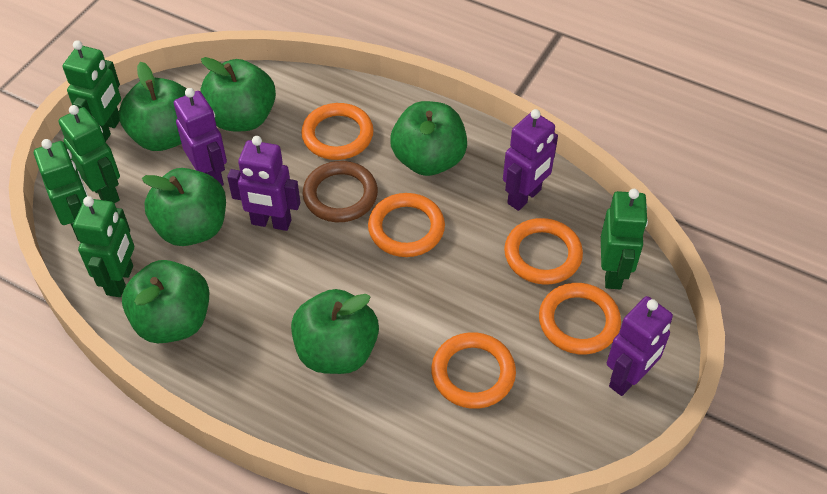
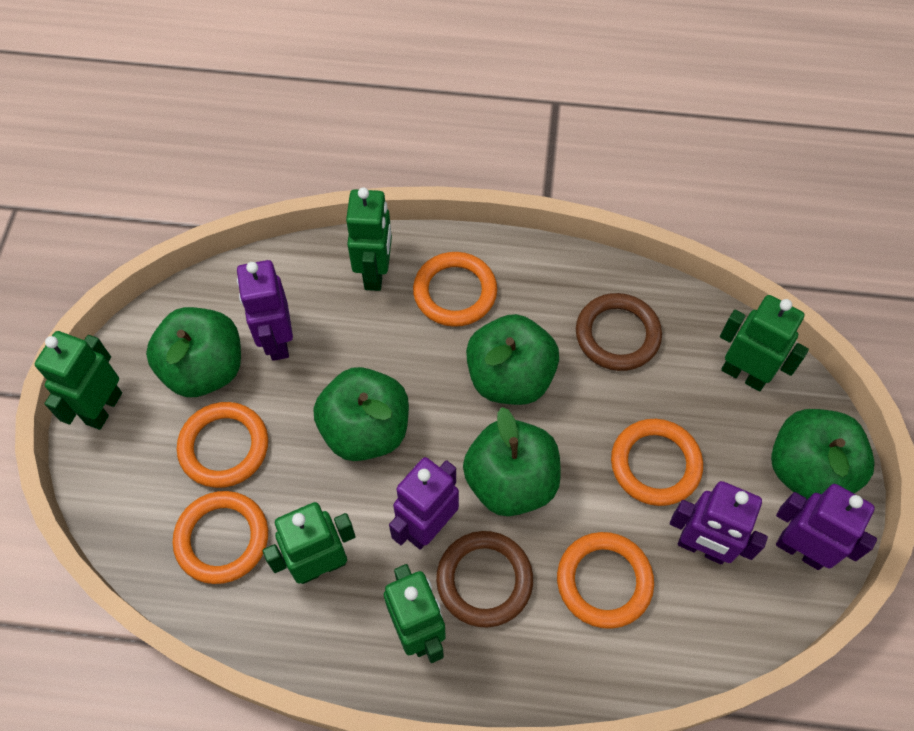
brown ring: [303,161,378,222] = 1 -> [436,531,533,627] [576,293,662,371] = 2
green apple: [119,62,186,151] [122,260,209,343] [142,168,226,246] [201,57,276,131] [291,289,379,374] [390,101,467,176] = 6 -> [146,307,241,397] [314,367,409,461] [463,407,561,516] [466,314,559,405] [771,409,874,500] = 5

